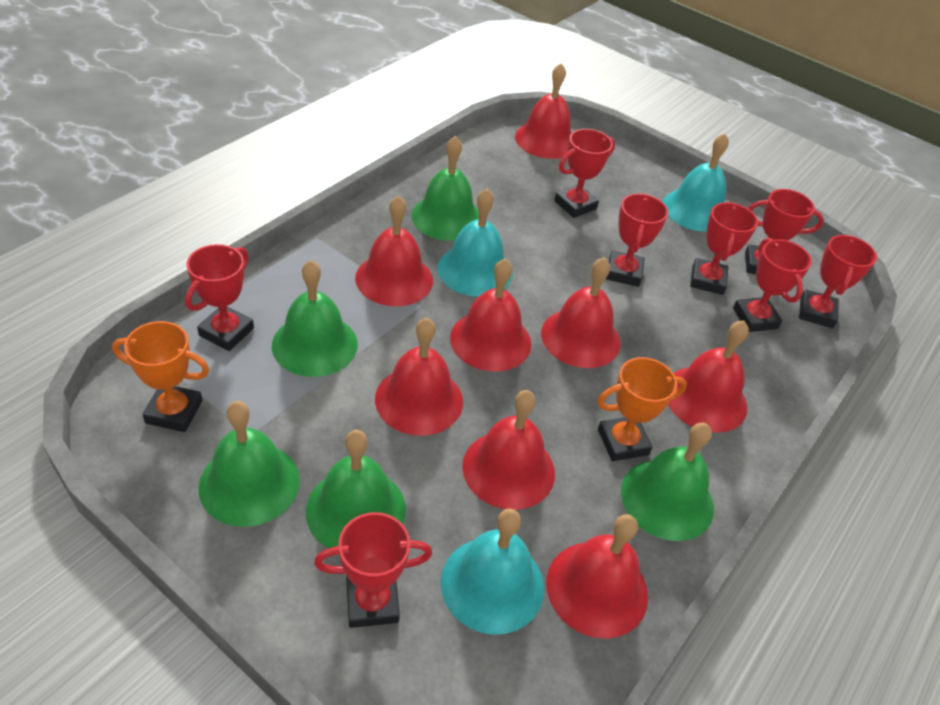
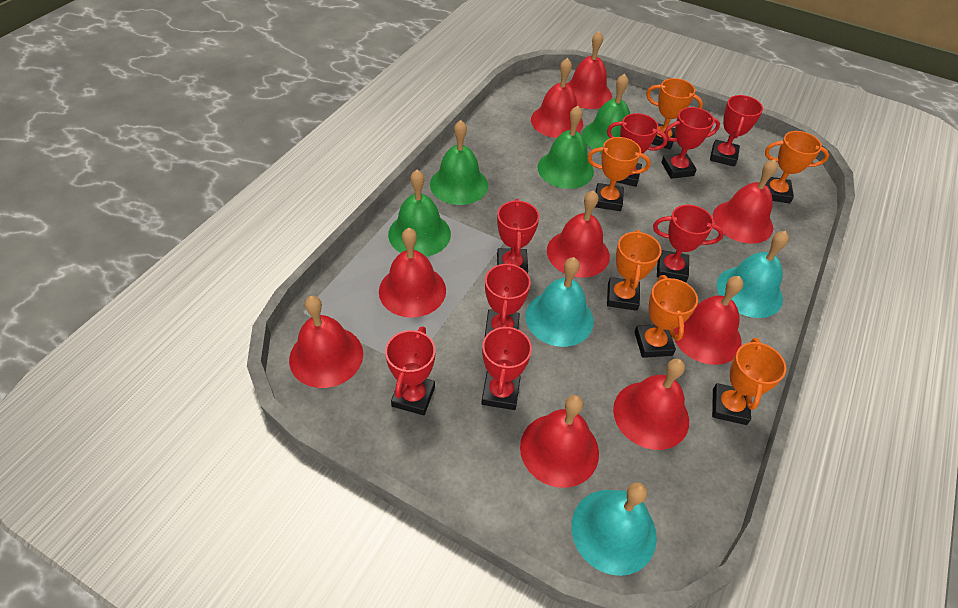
green bell: [199,401,300,527] [272,260,358,377] [306,430,406,548] [411,136,479,241] [621,423,714,541] = 5 -> [388,170,451,257] [430,120,488,205] [538,106,594,189] [582,74,630,153] = 4
orange trophy: [112,321,209,432] [597,357,687,461] = 2 -> [587,137,651,211] [607,230,662,311] [634,275,698,358] [646,78,703,149] [712,338,786,425] [765,131,829,204] = 6
red bell: [355,196,433,306] [375,318,463,436] [450,259,531,371] [462,390,555,510] [515,63,571,159] [541,257,621,368] [546,514,648,639] [668,321,749,433] = 8 -> [289,296,363,388] [379,228,446,318] [520,395,599,488] [531,58,583,138] [547,190,610,278] [567,31,612,109] [613,359,689,450] [674,276,743,365] [713,159,778,244] = 9

